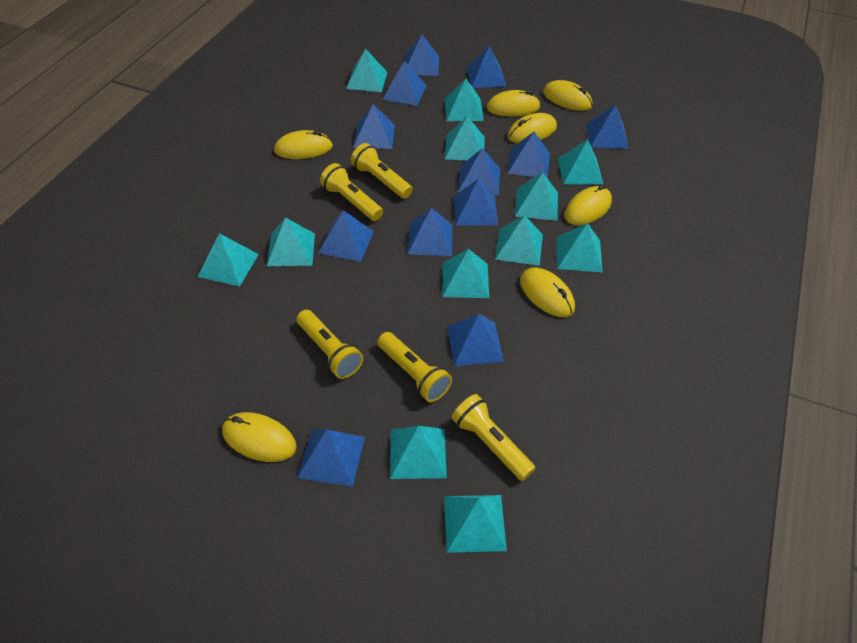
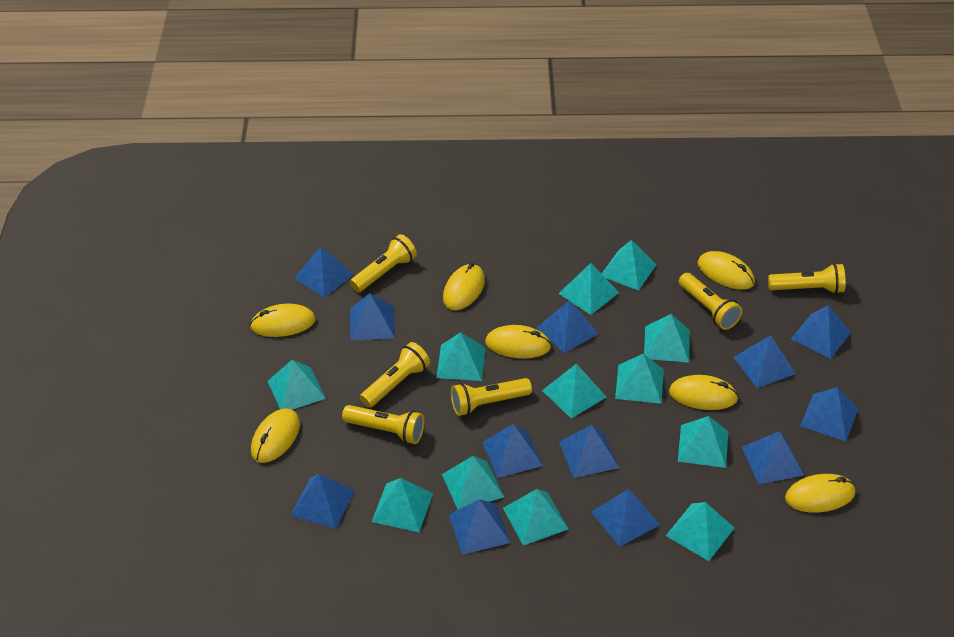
yellow flashlight: [297,310,363,379] [320,163,383,221] [351,143,413,199] [378,332,452,402] [451,394,536,481] = 5 -> [342,405,424,444] [350,234,417,292] [360,342,430,408] [451,378,532,416] [678,273,742,330] [768,263,846,294] = 6

